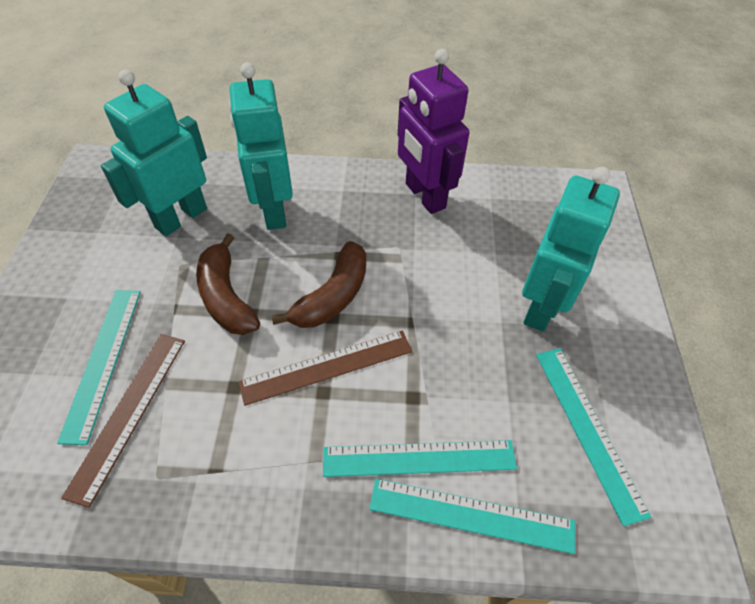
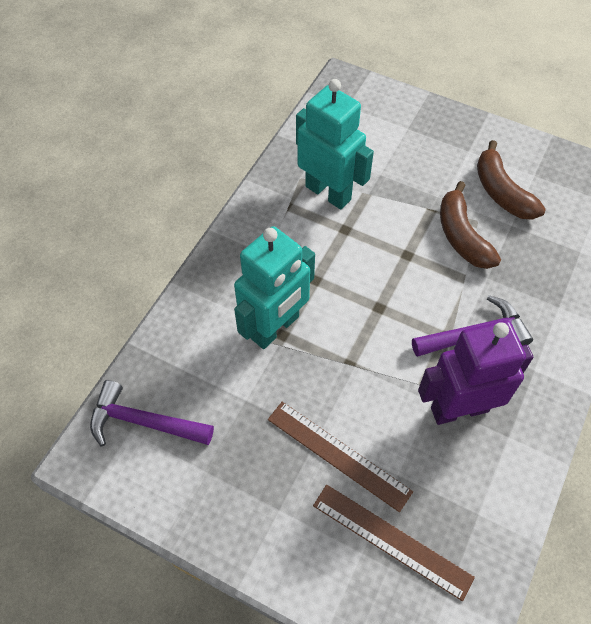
purple hammer: none = 0 -> [90,380,214,447] [412,295,533,357] = 2
turquoise robot: [101,70,207,236] [229,63,293,230] [522,167,620,331] = 3 -> [234,226,315,349] [296,79,374,210] = 2
turquoise ruler: [57,290,141,445] [323,440,517,477] [369,479,575,554] [536,348,651,526] = 4 -> none = 0

